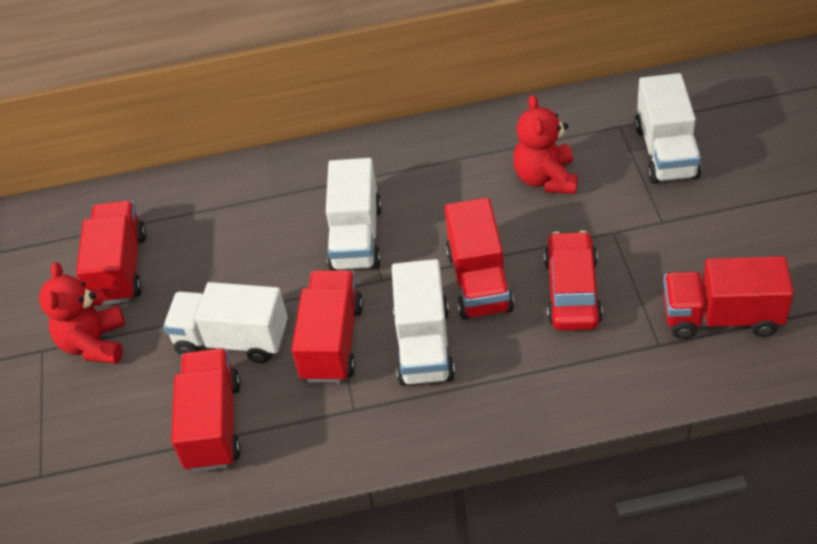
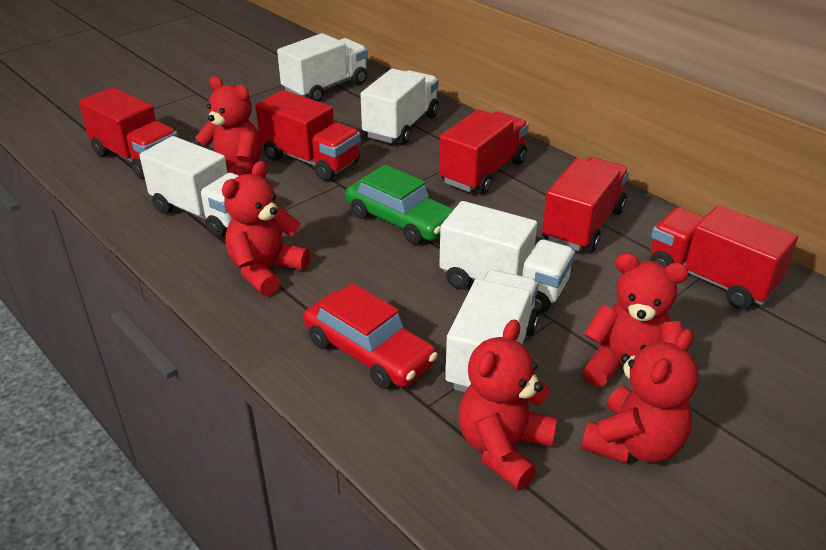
green car: none = 0 -> [345,165,454,245] = 1
red teddy bear: [39,262,125,364] [513,95,578,194] = 2 -> [195,76,261,176] [222,161,310,296] [459,319,557,490] [581,329,699,464] [583,253,688,387] = 5
white truck: [163,282,288,363] [326,158,382,270] [392,259,455,386] [635,73,701,184] = 4 -> [139,136,239,238] [277,33,368,102] [360,69,439,145] [439,201,575,314] [445,270,539,392] = 5

